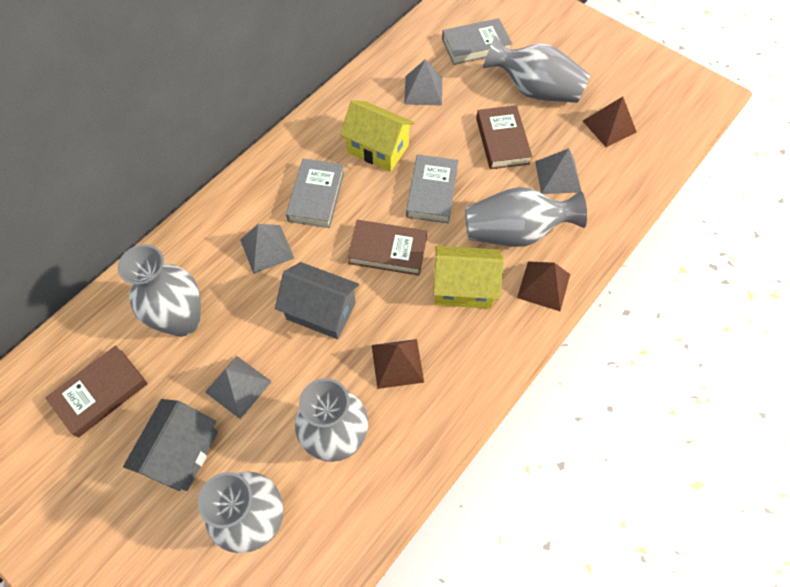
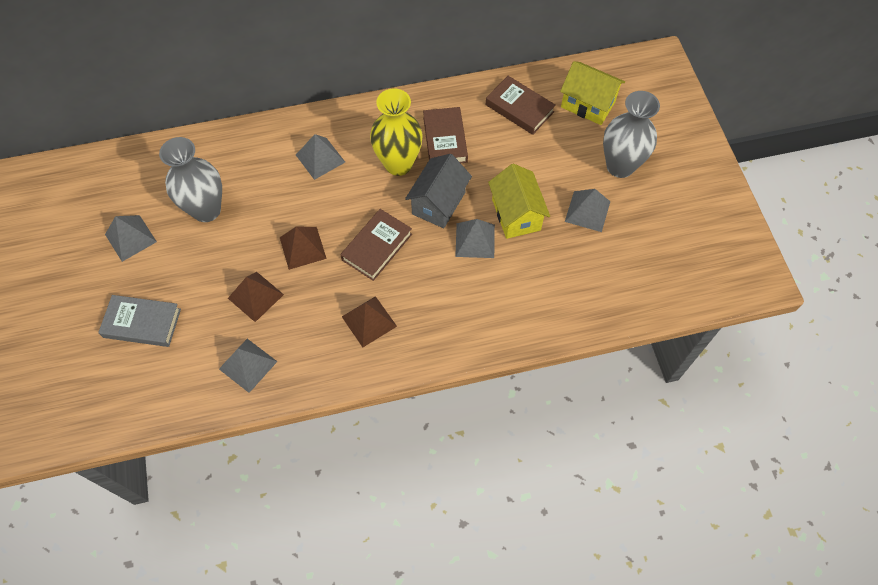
grey book: [286,158,344,228] [406,154,459,224] [442,18,512,65] = 3 -> [98,295,181,347] = 1
grey house: [123,399,218,491] [275,262,359,339] = 2 -> [405,154,472,228] = 1
grey pyramid: [205,356,272,419] [240,224,294,274] [404,59,442,106] [535,148,581,194] = 4 -> [105,215,157,262] [219,339,278,393] [296,134,345,180] [455,219,495,258] [565,189,610,232] = 5
grey vase: [118,244,201,337] [198,471,283,553] [295,378,368,462] [465,187,587,247] [483,36,590,103] = 5 -> [159,137,222,222] [603,91,660,178] = 2
yellow vase: none = 0 -> [370,88,423,176] = 1

